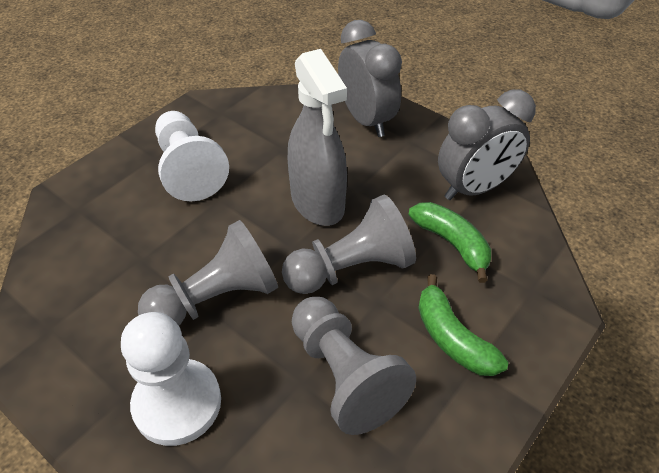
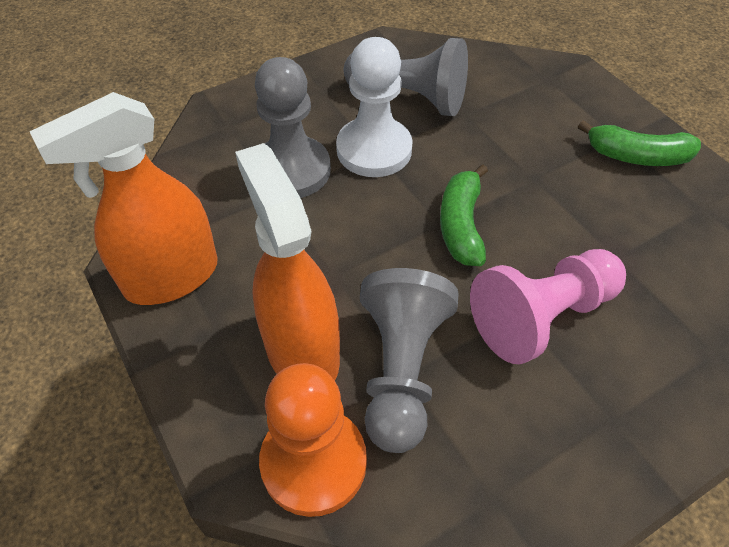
grey clock: [338,20,402,137] [438,89,536,200] = 2 -> none = 0
grey spray bottle: [288,49,347,226] = 1 -> none = 0
orange pawn: none = 0 -> [259,363,367,517] = 1
orange spray bottle: none = 0 -> [29,92,218,305] [235,143,340,380] = 2
pink pawn: none = 0 -> [470,249,626,364] = 1
white pawn: [121,312,221,446] [155,111,229,202] = 2 -> [336,37,413,177] = 1

